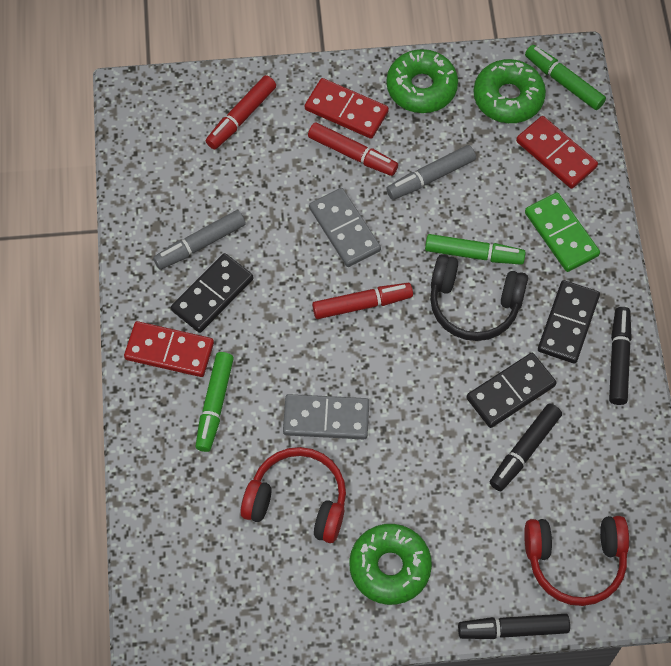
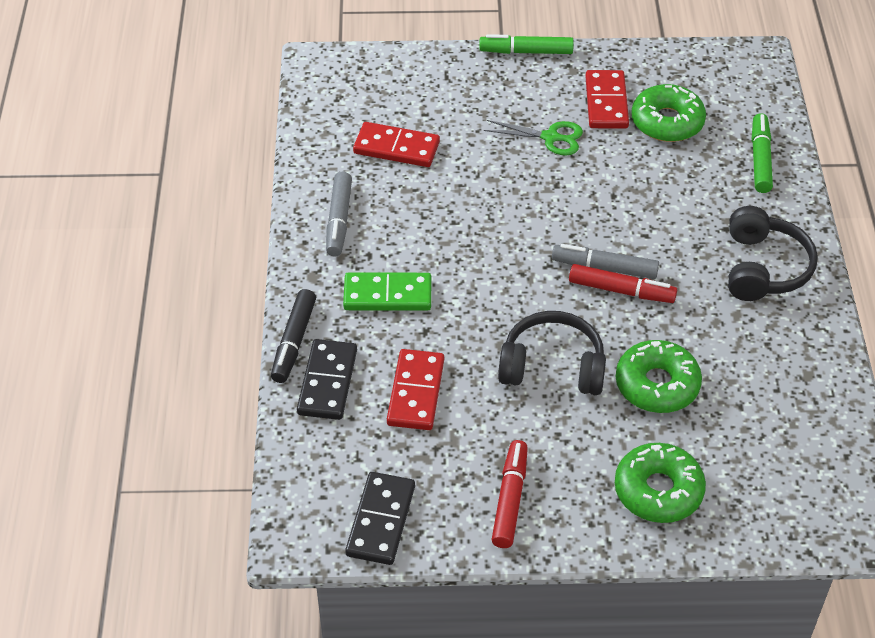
black domino: [171,253,253,333] [466,353,557,428] [538,280,600,364] = 3 -> [297,339,357,420] [345,472,415,565] = 2
black headphones: [430,254,528,341] = 1 -> [498,311,606,395] [728,206,818,301] = 2
black marker: [458,614,570,639] [490,403,562,491] [609,307,632,405] = 3 -> [271,289,316,383] = 1
green marker: [195,352,234,452] [425,234,526,265] [525,45,606,110] = 3 -> [479,34,574,54] [752,113,773,193] = 2
green scissors: none = 0 -> [484,120,583,155] = 1
grey domino: [283,394,369,439] [309,188,381,267] = 2 -> none = 0
red headphones: [241,447,346,543] [524,516,629,606] = 2 -> none = 0
red marker: [206,75,276,150] [308,123,398,176] [312,283,413,319] = 3 -> [492,440,528,548] [569,264,677,303] = 2

